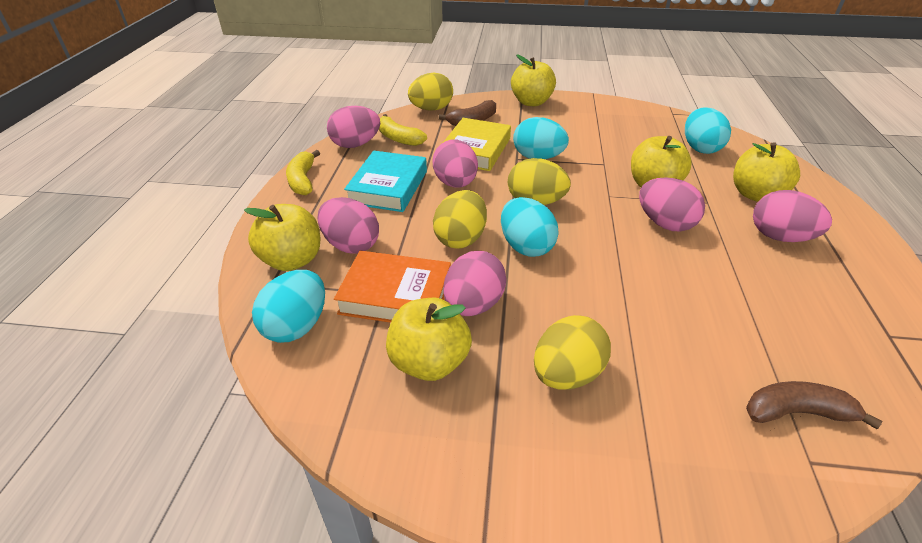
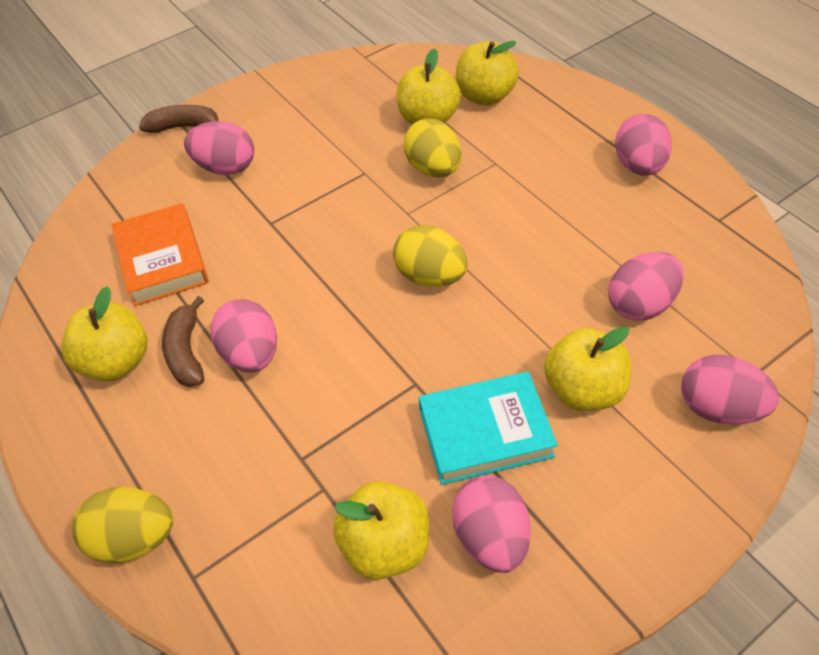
turquoise egg: [252,270,325,343] [501,197,559,257] [513,117,569,159] [685,107,731,154] = 4 -> none = 0
yellow banana: [286,150,320,195] [379,114,427,146] = 2 -> none = 0
yellow book: [444,118,511,171] = 1 -> none = 0
yellow egg: [408,73,453,111] [433,190,487,249] [508,158,571,205] [534,315,611,389] = 4 -> [72,487,173,563] [393,225,468,287] [404,119,461,177] = 3

